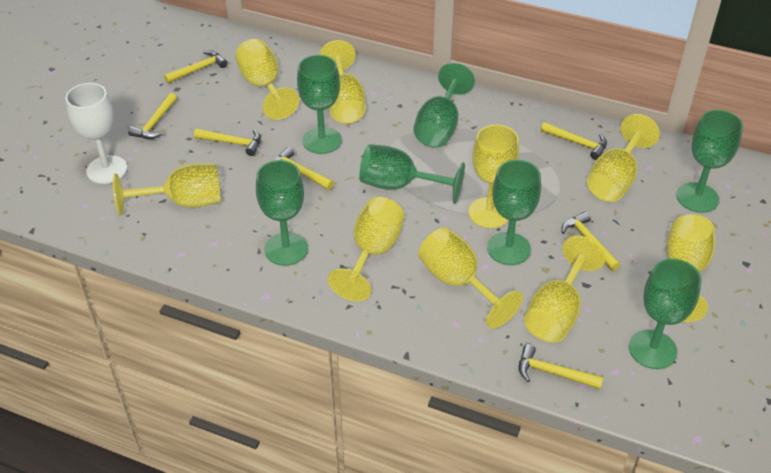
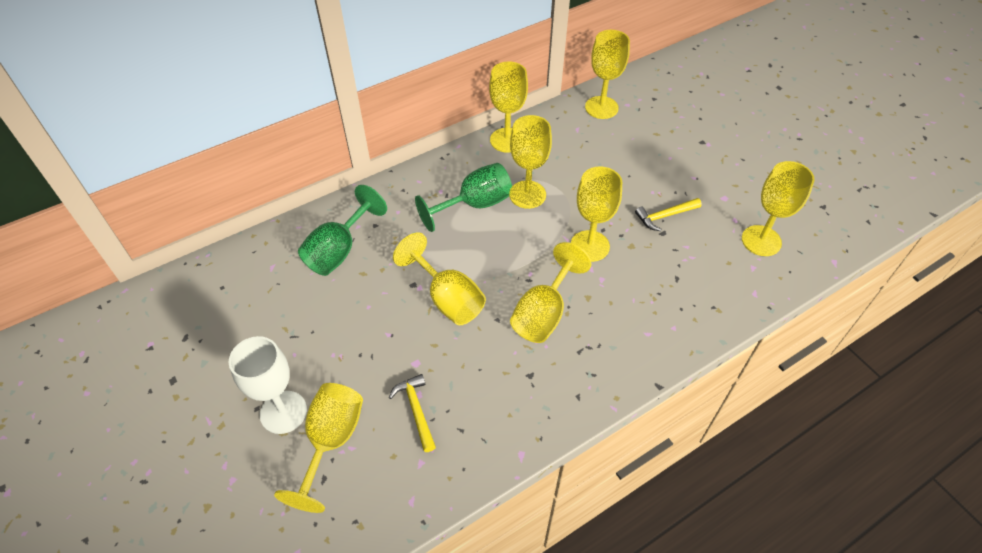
green goblet: [256,160,308,266] [297,55,342,154] [360,144,465,204] [413,63,475,148] [487,160,541,265] [629,258,702,369] [676,110,743,213] = 7 -> [298,185,387,276] [415,163,513,232] = 2
yellow goblet: [113,163,221,215] [235,39,299,120] [319,40,366,124] [328,197,405,302] [418,228,523,329] [469,124,519,228] [524,236,606,343] [587,114,660,202] [667,214,715,322] = 9 -> [274,383,363,513] [393,233,486,325] [489,61,528,153] [509,115,552,209] [510,242,591,343] [571,167,622,262] [585,30,630,119] [742,161,815,256] = 8
yellow hammer: [128,93,177,139] [164,50,228,83] [194,129,261,156] [275,147,334,190] [519,344,603,389] [541,122,607,160] [562,211,620,271] = 7 -> [389,374,436,452] [635,198,702,231] = 2

